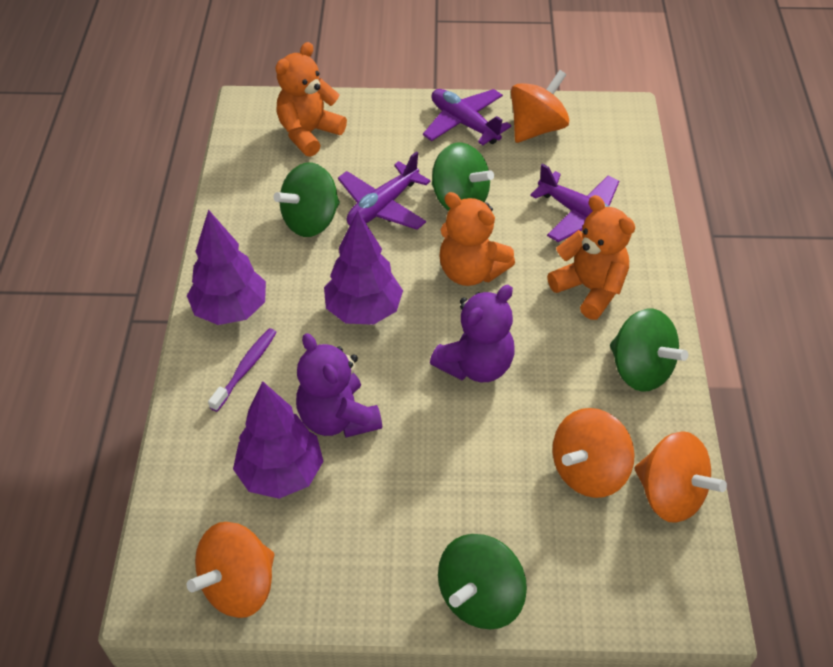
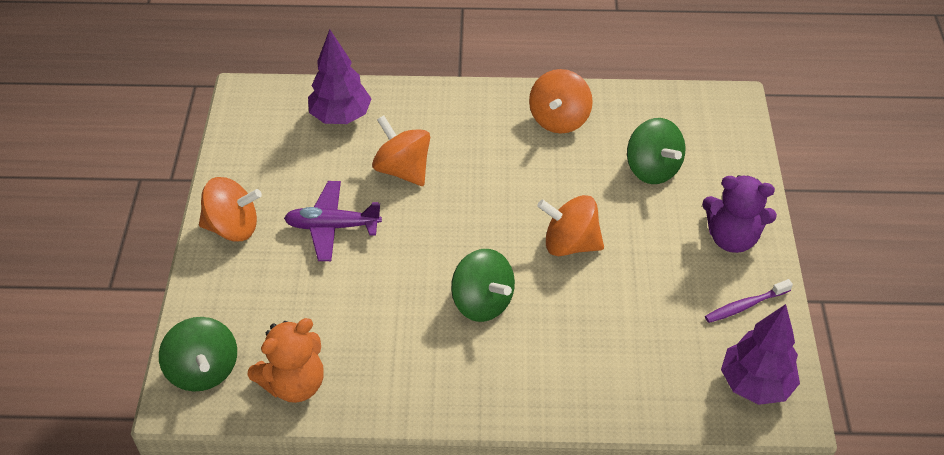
green spinning top: [274,163,340,237] [432,143,494,211] [438,534,527,630] [610,309,688,392] = 4 -> [159,317,237,392] [451,249,515,322] [627,118,686,184] = 3
orange teddy bear: [276,42,347,157] [439,192,515,286] [547,195,635,320] = 3 -> [248,318,324,403] = 1
purple plane: [338,151,431,230] [423,89,511,145] [530,164,619,242] = 3 -> [284,181,382,261] = 1
purple teddy bear: [296,333,382,437] [430,285,515,382] = 2 -> [702,175,777,253] = 1
purple tree: [187,209,266,325] [233,381,324,499] [324,210,403,325] = 3 -> [308,29,371,124] [721,304,800,405] = 2

